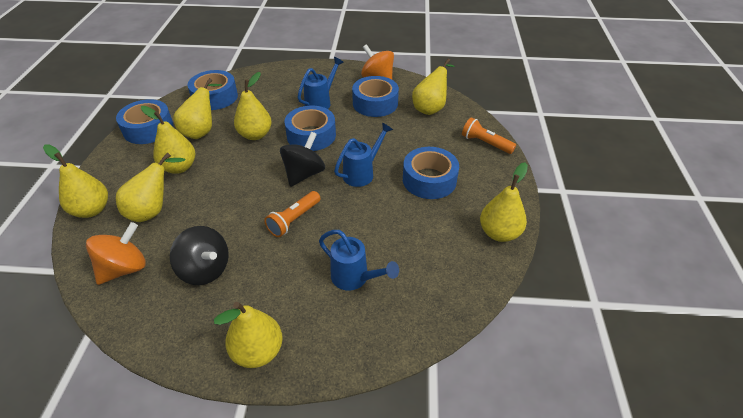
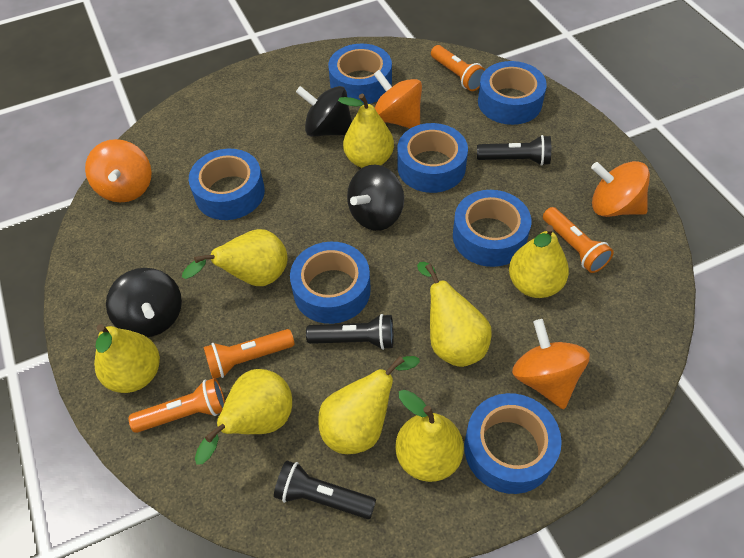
black flashlight: none = 0 -> [274,461,376,519] [306,314,394,350] [477,135,551,166] = 3
black spinning top: [170,226,229,285] [280,132,325,187] = 2 -> [106,268,182,337] [296,86,352,137] [347,165,404,231] = 3
blue tape: [116,99,174,144] [188,70,238,110] [284,106,336,151] [352,76,399,117] [403,147,459,199] = 5 -> [189,149,265,220] [290,242,371,324] [328,44,392,105] [397,123,468,193] [453,190,531,267] [464,393,562,494] [478,61,547,125] = 7
blue watering can: [298,57,344,109] [319,230,399,291] [334,123,393,187] = 3 -> none = 0
orange flashlight: [264,191,320,237] [462,117,516,154] = 2 -> [129,378,225,433] [203,329,295,378] [431,45,485,91] [543,207,614,273] = 4
orange spinning top: [86,222,146,285] [361,44,394,79] = 2 -> [85,139,152,203] [374,70,422,128] [512,319,590,409] [591,161,650,217] = 4

